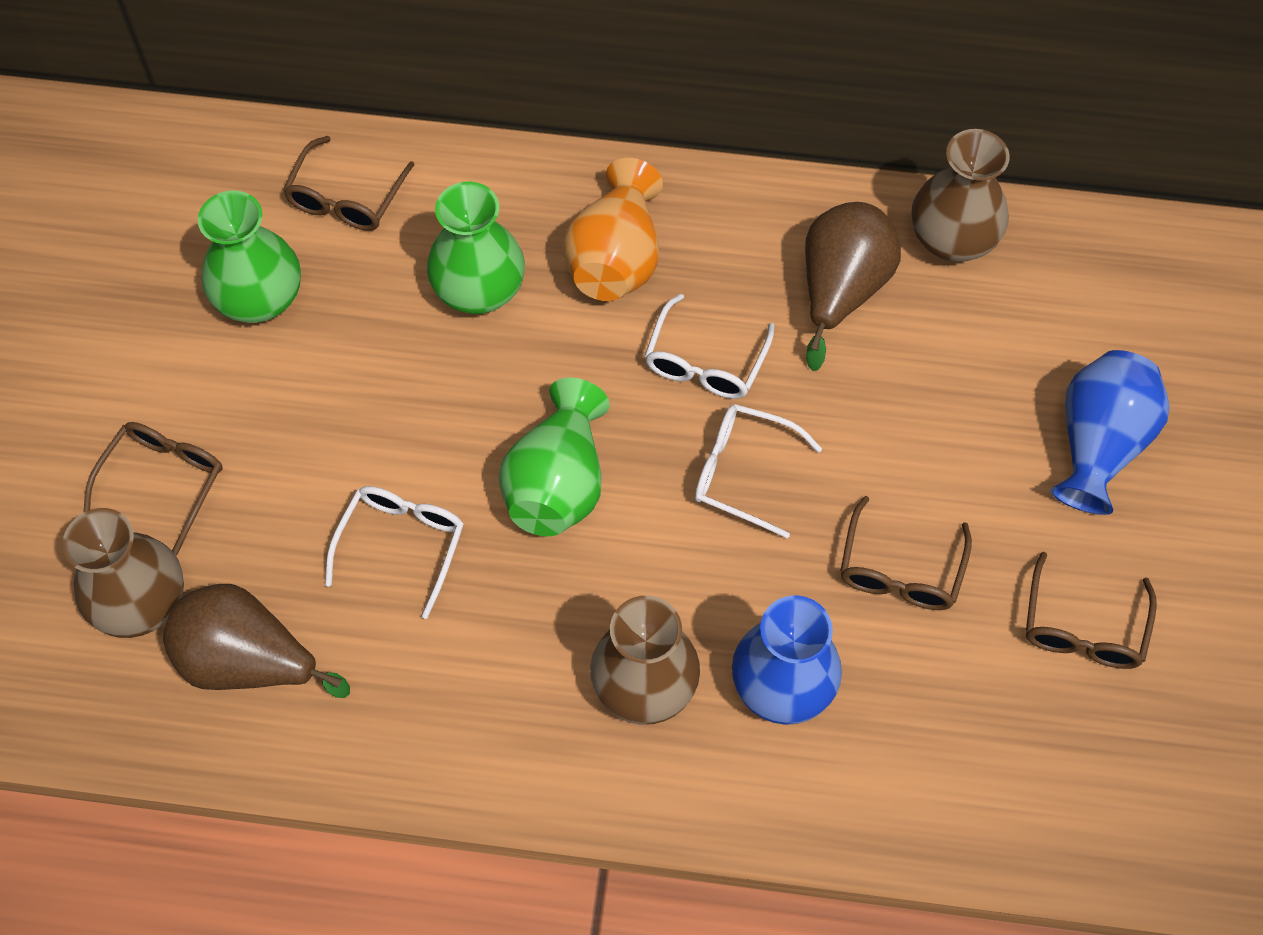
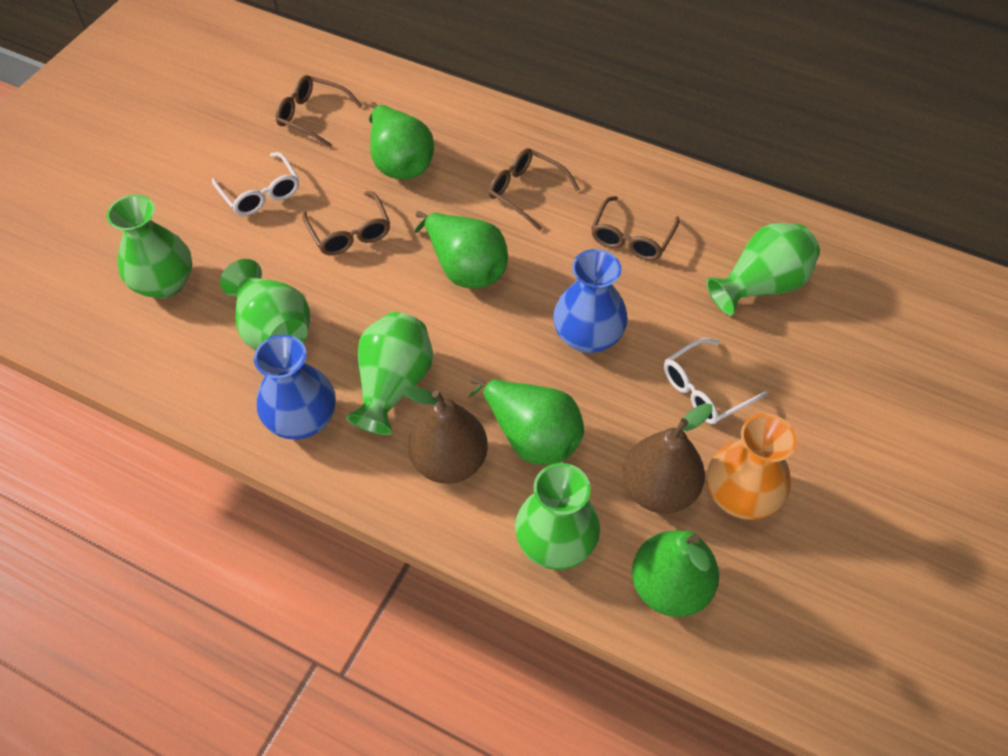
brown vase: [62,508,184,638] [590,596,700,725] [911,129,1010,262] = 3 -> none = 0
green pear: none = 0 -> [369,102,434,179] [415,211,508,288] [468,376,584,465] [632,530,719,617] = 4
green vase: [198,191,301,323] [427,182,525,314] [499,378,610,536] = 3 -> [106,195,192,299] [220,259,310,350] [346,312,433,435] [515,463,600,570] [706,223,820,316] = 5
white glasses: [325,486,464,619] [645,294,775,399] [695,404,822,538] = 3 -> [212,152,299,216] [664,338,768,424] = 2

